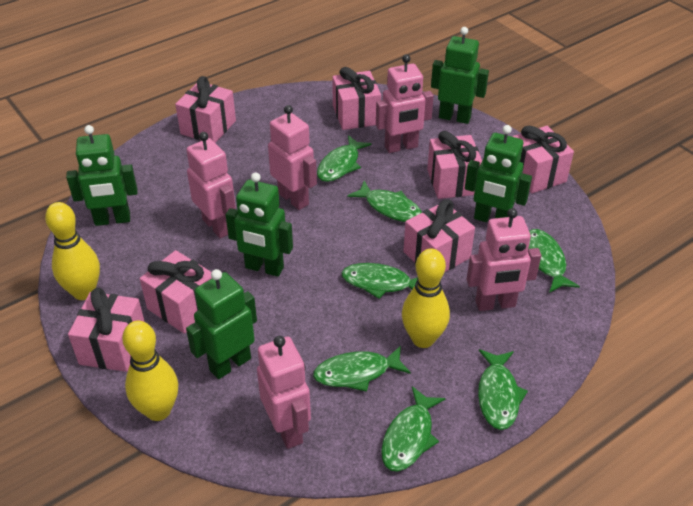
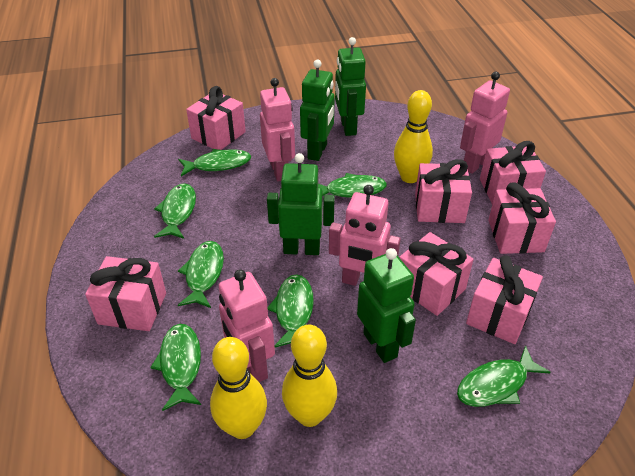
green robot: [66,125,137,226] [186,269,257,379] [226,172,293,277] [431,27,489,124] [465,125,532,222] = 5 -> [267,153,335,255] [300,60,335,161] [335,37,366,136] [357,248,416,363] = 4
pink robot: [186,132,236,238] [257,336,311,449] [268,105,317,210] [376,54,434,153] [467,208,541,311] = 5 -> [219,269,275,382] [260,78,295,181] [329,185,401,286] [460,72,510,174] = 4

